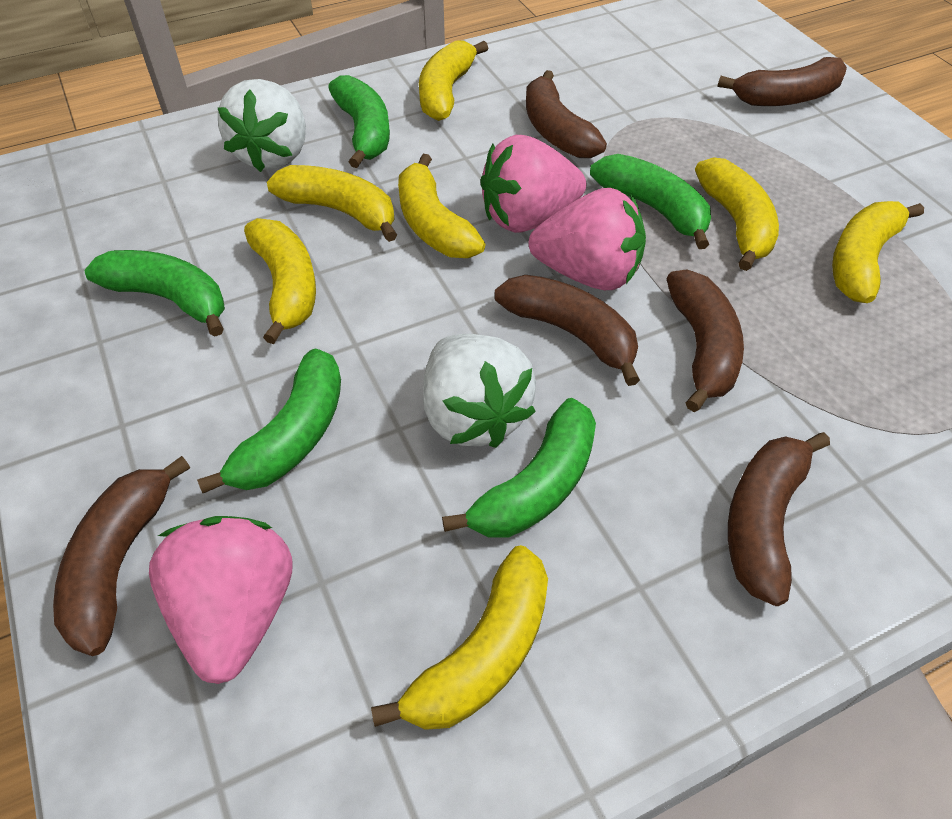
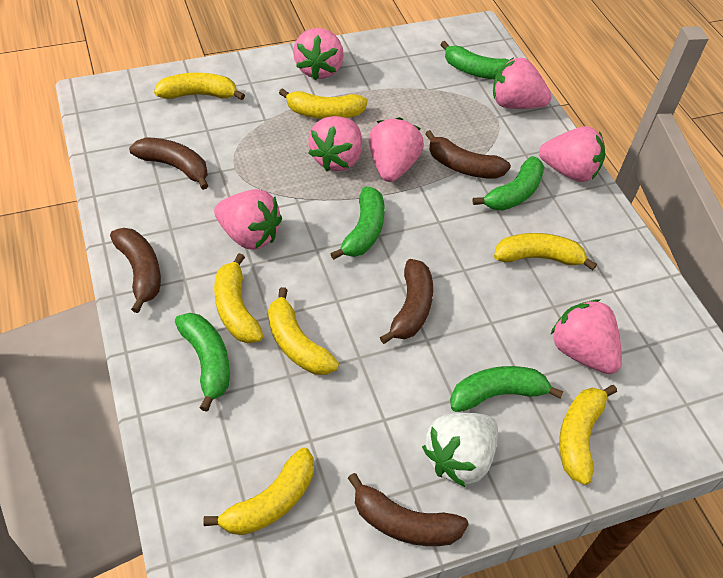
brown banana: [53,456,190,656] [495,275,640,386] [526,70,607,158] [666,269,744,412] [717,57,847,106] [728,432,830,606] = 6 -> [110,228,161,313] [129,137,208,190] [348,473,469,546] [380,259,433,344] [425,130,511,179] = 5
pink strawberry: [149,516,292,684] [480,135,586,233] [529,188,646,290] = 3 -> [214,189,282,250] [293,28,344,80] [308,116,362,171] [369,117,424,182] [493,58,552,109] [539,126,605,182] [550,299,622,374] = 7
white strawberry: [218,79,306,172] [423,334,536,448] = 2 -> [422,413,498,487] = 1

